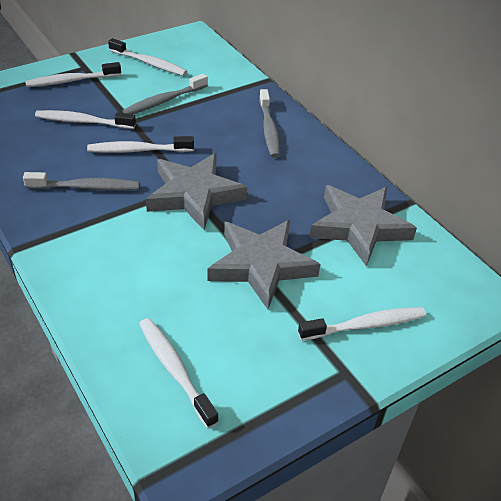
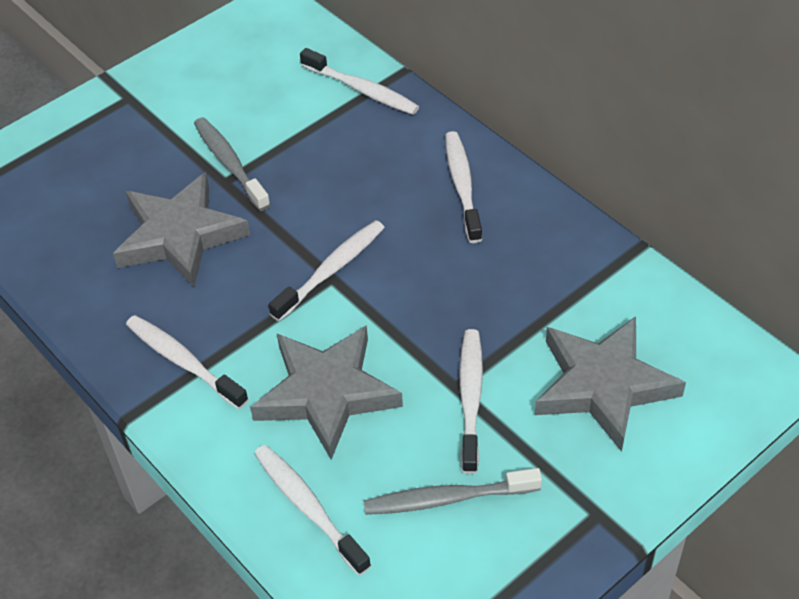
grey toothbrush: [23,172,140,191] [123,74,208,114] [259,89,280,158] = 3 -> [194,117,271,211] [363,468,542,515] = 2

